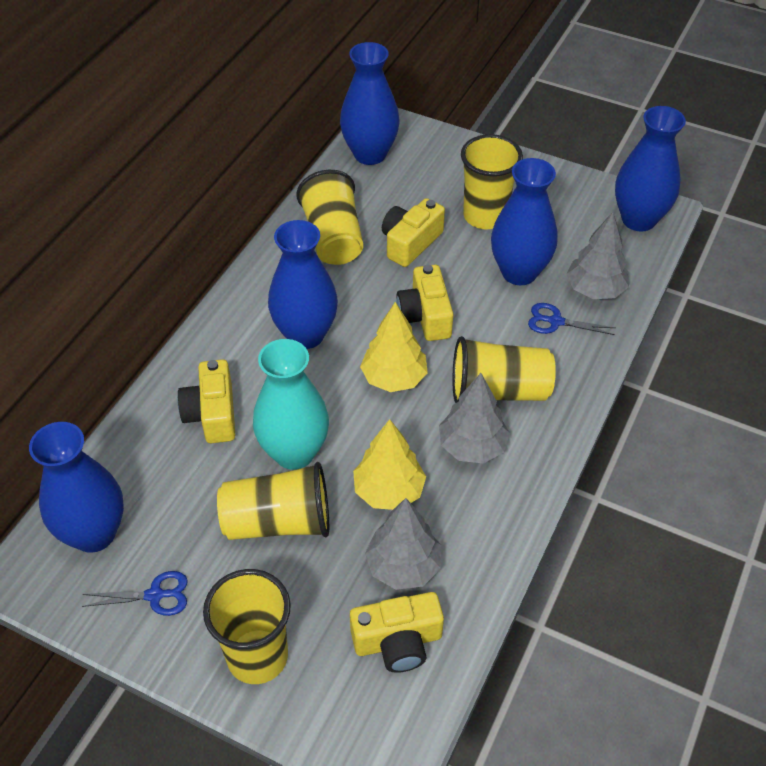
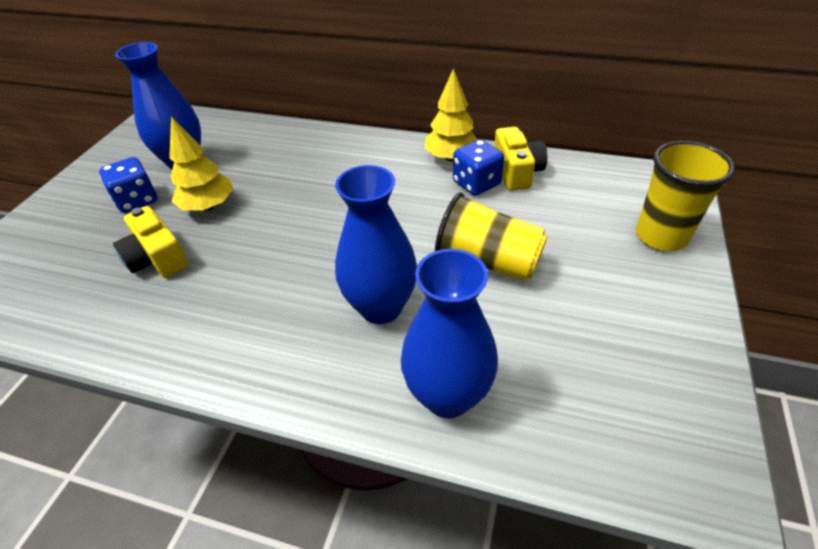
blue dice: none = 0 -> [99,157,158,213] [453,139,504,196] = 2
blue scissors: [82,571,188,616] [528,303,615,335] = 2 -> none = 0
blue vase: [29,422,124,553] [268,220,338,349] [340,42,400,165] [491,158,557,285] [615,106,686,231] = 5 -> [115,42,201,169] [335,165,417,324] [401,249,498,418] = 3
grey tree: [365,498,441,590] [439,373,510,463] [566,212,629,299] = 3 -> none = 0
turquoise vase: [253,339,329,470] = 1 -> none = 0
yellow camera: [178,359,235,443] [350,592,444,673] [382,198,445,267] [396,265,453,341] = 4 -> [113,206,189,278] [494,127,547,191] = 2
yellow cup: [203,569,291,684] [217,462,329,540] [296,170,363,265] [452,336,556,403] [461,134,523,229] = 5 -> [435,192,548,281] [636,141,735,251] = 2

